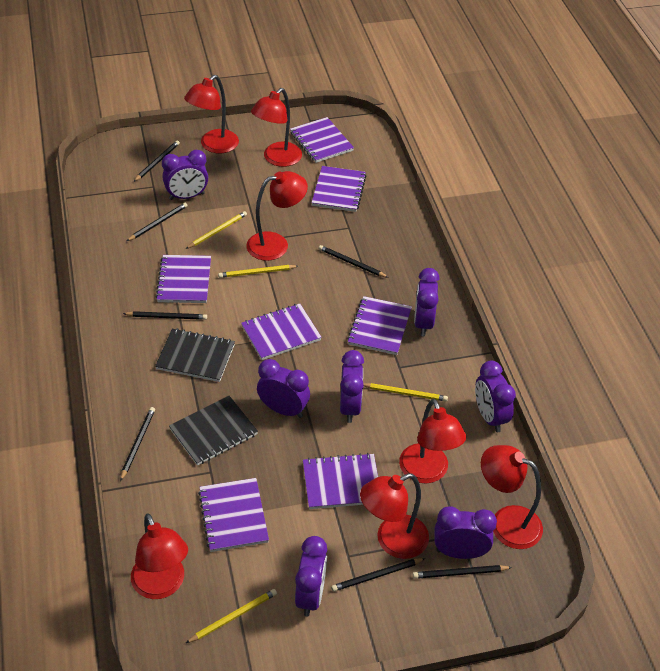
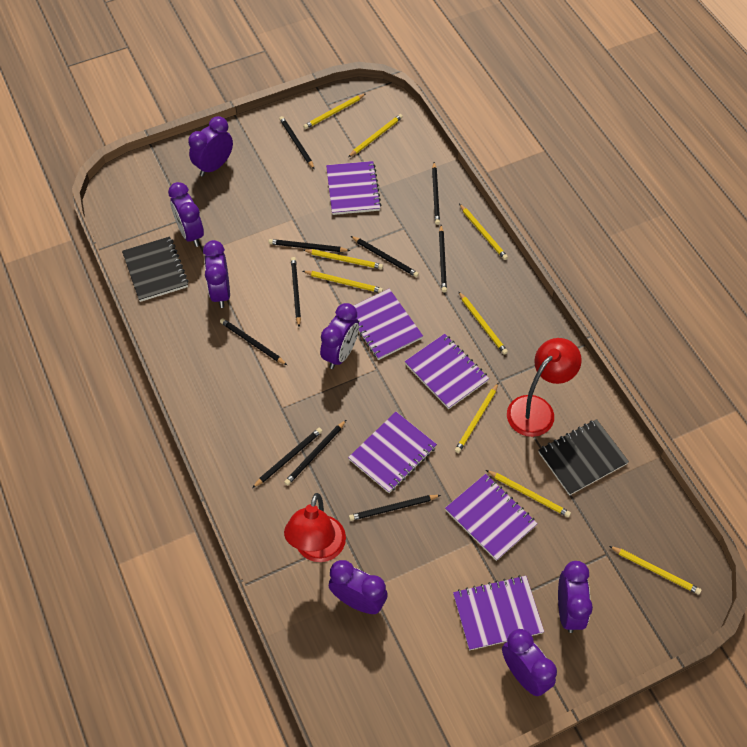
black pencil: [120,407,155,481] [123,311,207,320] [127,203,188,241] [134,141,180,182] [319,245,389,278] [331,558,426,592] [413,565,512,579] = 7 -> [220,318,287,365] [252,428,322,488] [268,239,350,252] [279,116,315,170] [284,420,346,485] [291,257,301,327] [349,495,441,521] [351,236,419,277] [432,162,440,225] [439,225,447,292] = 10
purple notebook: [155,255,211,303] [198,478,269,552] [241,304,322,360] [290,117,354,163] [303,453,378,509] [311,166,366,212] [347,296,412,355] = 7 -> [326,161,381,215] [348,412,437,493] [354,289,423,360] [405,334,489,409] [445,474,538,561] [453,575,544,650] = 6
red lamp: [131,513,188,599] [184,75,239,153] [246,171,308,261] [251,88,302,167] [360,473,429,559] [399,399,466,483] [481,445,543,549] = 7 -> [284,493,346,562] [507,338,582,437] = 2
yellow pencil: [186,211,247,249] [186,589,277,643] [218,265,298,278] [363,383,448,401] = 4 -> [303,94,366,129] [303,249,383,269] [303,271,383,293] [348,114,403,157] [455,383,498,453] [458,291,508,355] [459,204,508,260] [486,470,571,517] [609,546,701,595] = 9

